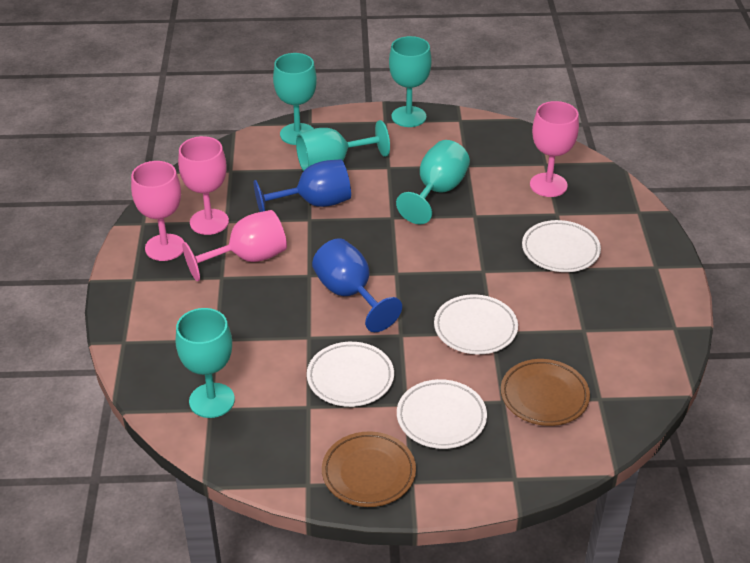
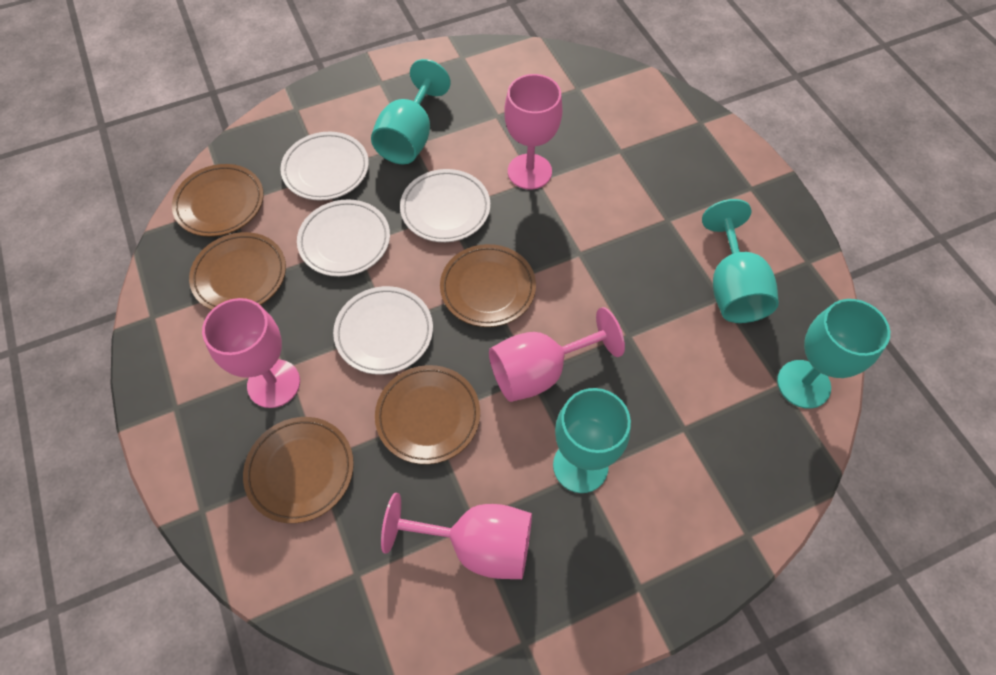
blue goblet: [254,159,351,212] [312,238,402,332] = 2 -> none = 0
brown plate: [322,431,416,507] [501,359,590,426] = 2 -> [172,164,264,237] [189,232,286,310] [243,417,354,523] [375,365,480,464] [440,244,536,327] = 5
turquoise goblet: [176,308,235,418] [273,53,317,145] [296,120,390,171] [389,36,432,127] [396,140,470,224] = 5 -> [371,59,451,164] [553,388,631,493] [702,199,779,323] [777,299,890,409] = 4

